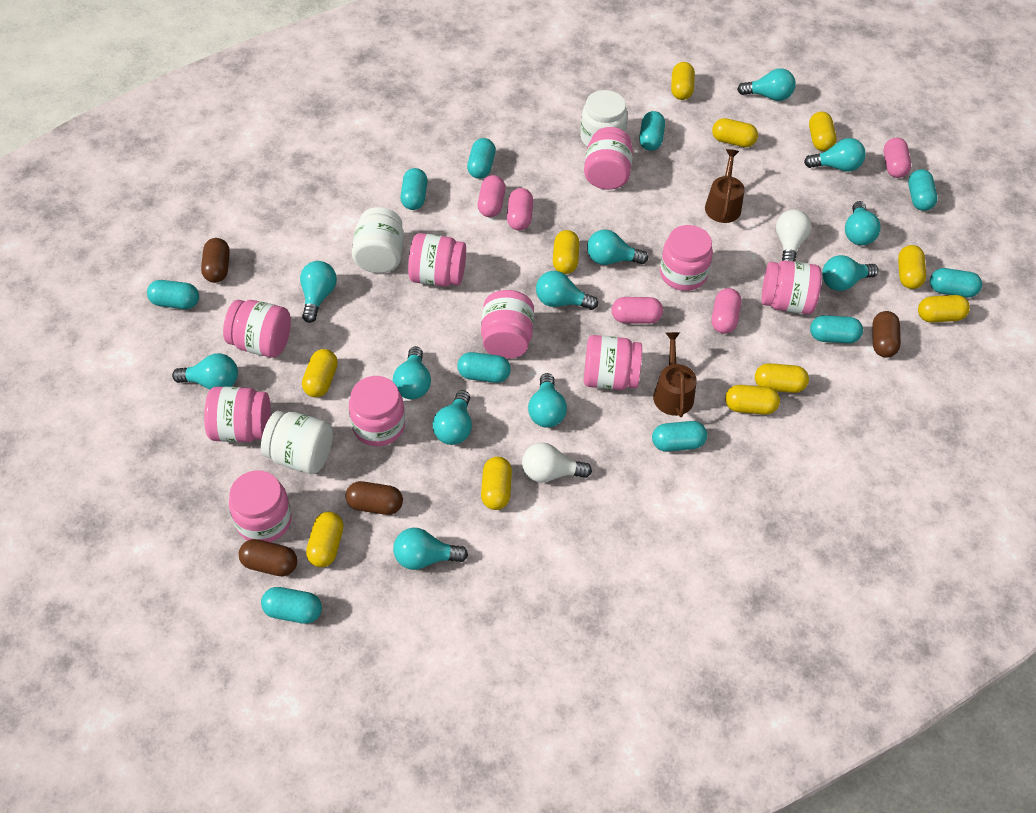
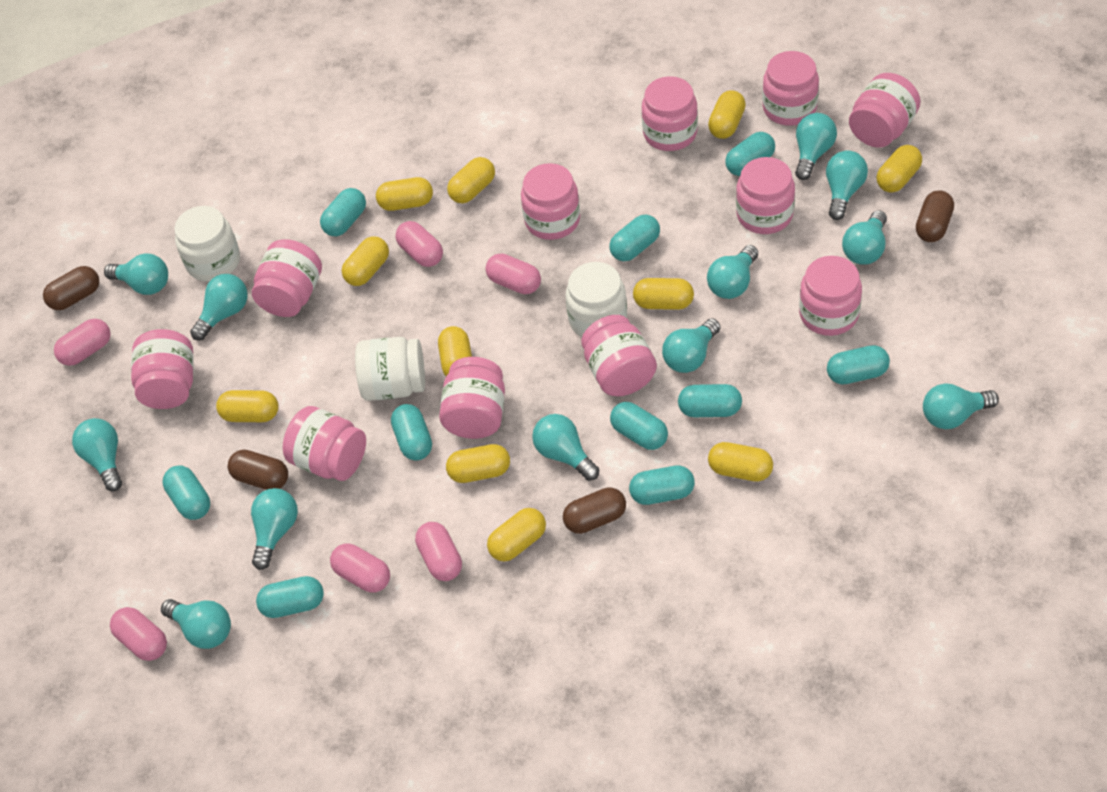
brown watering can: [653,332,697,417] [705,149,744,223] = 2 -> none = 0
pink capsule: [478,175,506,217] [507,188,533,230] [612,297,663,324] [712,288,741,334] [883,138,911,178] = 5 -> [54,319,111,366] [110,607,167,661] [330,543,390,593] [395,221,443,267] [415,522,462,581] [486,254,541,294] = 6
pink jar: [204,387,271,442] [223,300,291,358] [229,470,292,542] [349,376,405,446] [408,233,466,287] [481,290,534,359] [584,127,633,190] [584,335,642,390] [660,225,713,291] [762,261,822,314] = 10 -> [131,329,194,409] [252,239,322,317] [283,406,366,481] [439,357,505,439] [521,163,580,240] [581,315,657,396] [642,76,698,151] [736,157,795,234] [762,51,819,126] [799,256,862,336] [849,73,921,148] = 11
white light bulb: [522,443,592,482] [776,209,811,261] = 2 -> none = 0

